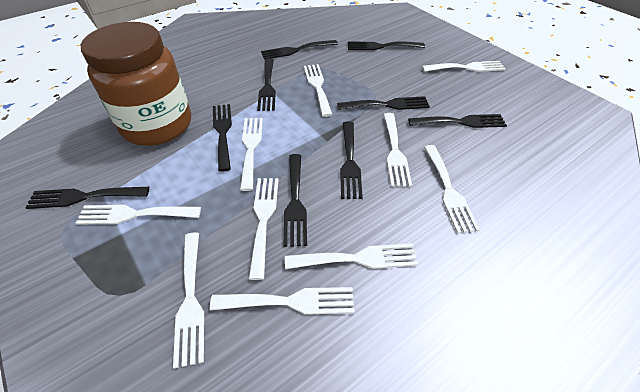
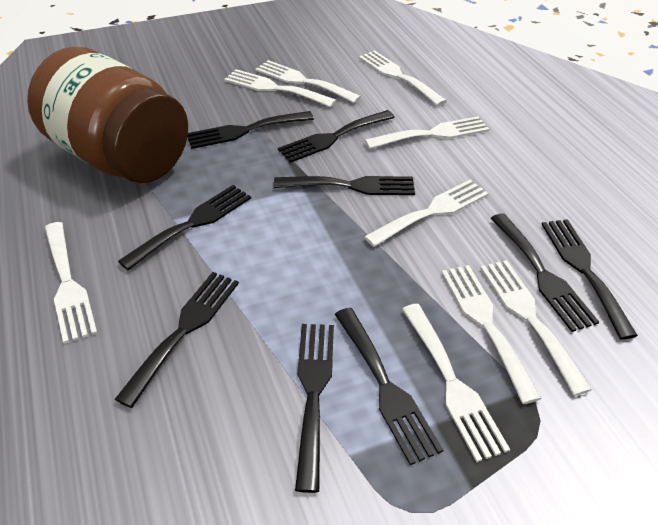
white fork: [76,205,201,225] [173,233,204,368] [210,287,355,315] [240,118,263,191] [249,178,279,280] [285,243,418,269] [304,64,333,117] [383,113,412,187] [422,61,505,72] [424,145,480,233] = 10 -> [45,222,97,344] [224,69,336,107] [255,60,361,103] [359,51,447,106] [364,180,489,247] [365,116,489,149] [402,304,510,462] [441,265,542,404] [480,260,592,396] = 9

